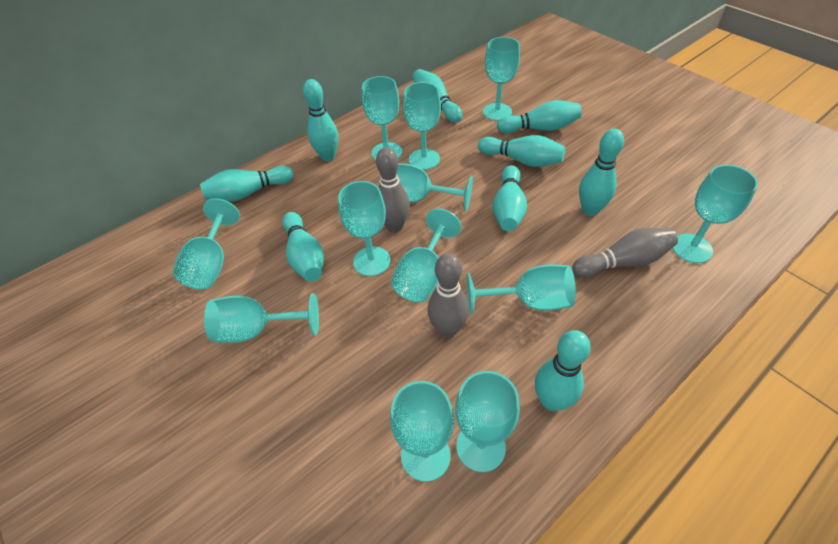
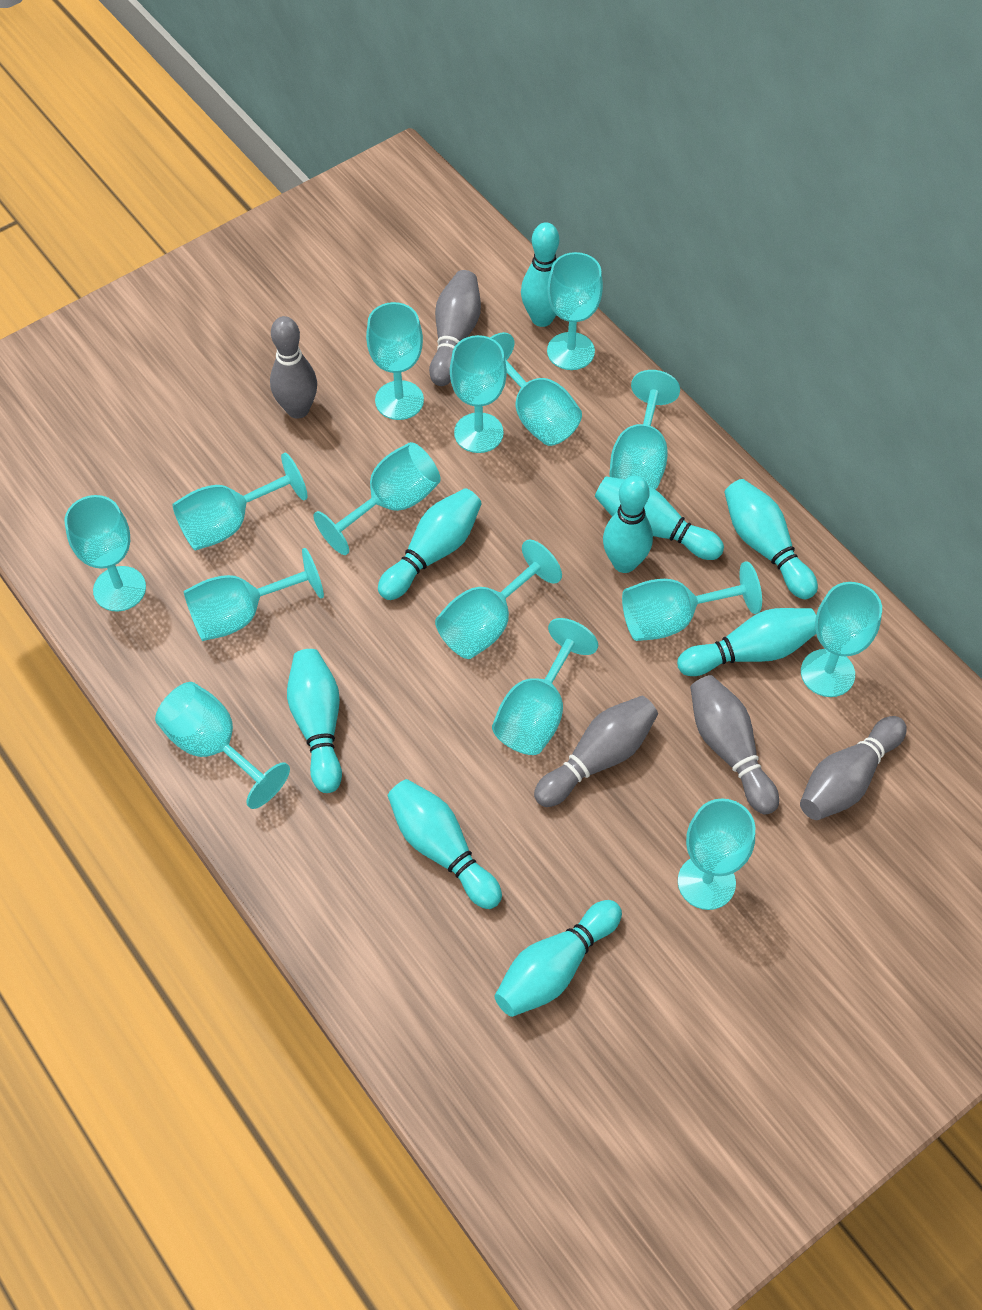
grey bowling pin: [376,147,410,233] [427,253,469,338] [572,228,678,278] = 3 -> [270,316,317,419] [429,270,481,386] [534,696,658,807] [690,675,779,815] [800,716,907,820] = 5
turquoise goblet: [173,198,240,290] [204,293,319,343] [338,181,391,276] [362,76,402,160] [390,381,454,482] [391,209,461,302] [397,163,473,211] [403,82,441,170] [455,371,520,472] [467,264,576,314] [483,37,520,121] [672,165,758,263] = 12 -> [65,495,146,612] [155,682,290,809] [172,453,308,550] [184,548,324,641] [313,442,441,555] [366,302,424,420] [435,540,562,659] [450,335,507,453] [490,332,582,446] [492,618,598,755] [547,252,603,370] [609,370,680,489] [622,561,762,641] [678,798,755,910] [801,582,882,697] = 15

